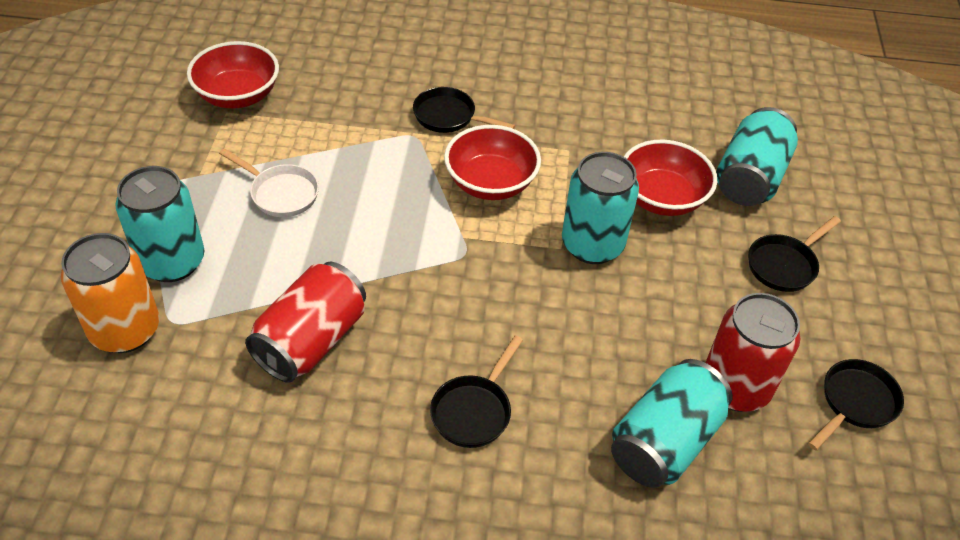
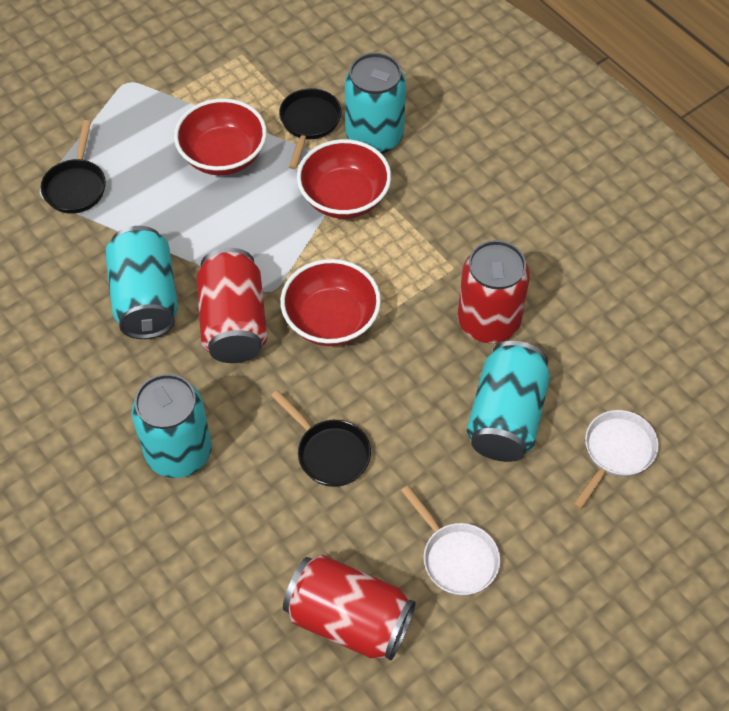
black pan: [413,87,515,133] [430,336,523,448] [748,216,841,292] [808,359,904,451] = 4 -> [41,120,106,214] [271,390,371,487] [279,88,342,169] = 3
orange can: [61,233,159,353] = 1 -> none = 0
red can: [245,262,366,383] [705,293,800,412] = 2 -> [196,248,267,363] [283,555,416,661] [458,240,530,343] = 3
white pan: [219,148,319,217] = 1 -> [401,485,500,596] [573,410,659,510] = 2

